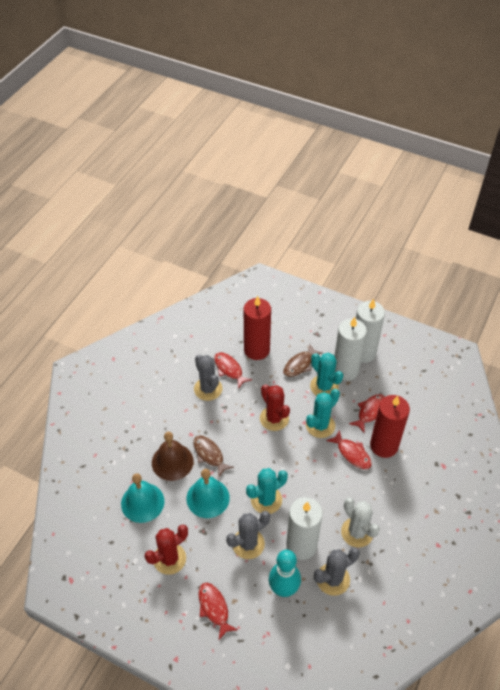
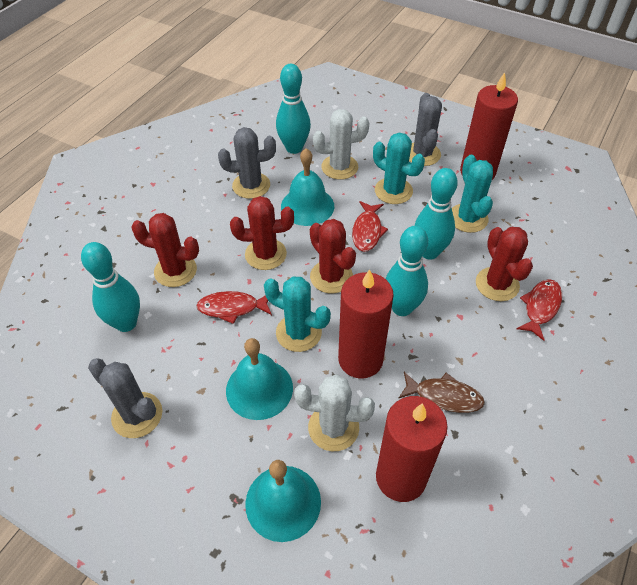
brown bell: [152,432,194,481] = 1 -> none = 0
brown fish: [193,436,234,477] [283,343,322,377] = 2 -> [398,372,485,413] = 1
red cactus: [145,525,188,575] [260,384,290,431] = 2 -> [131,213,199,287] [230,196,294,270] [310,219,356,293] [476,227,533,301] = 4
red candle: [244,296,271,360] [370,395,410,458] = 2 -> [338,269,394,378] [376,396,448,502] [460,72,518,180] = 3
red fish: [198,583,238,639] [214,352,252,389] [326,430,372,469] [349,394,385,433] = 4 -> [196,291,272,324] [352,201,388,252] [516,279,562,341] = 3
turquoise bell: [121,473,165,523] [187,469,230,518] = 2 -> [226,338,293,420] [245,460,321,542] [281,148,334,226] = 3
turquoise bowling pin: [269,550,301,597] = 1 -> [81,242,140,332] [276,64,311,154] [386,226,428,316] [414,168,458,260] = 4
white cactus: [341,498,380,548] = 1 -> [294,374,375,451] [313,109,369,180] = 2
white candle: [286,497,323,560] [334,317,367,381] [356,299,385,363] = 3 -> none = 0

